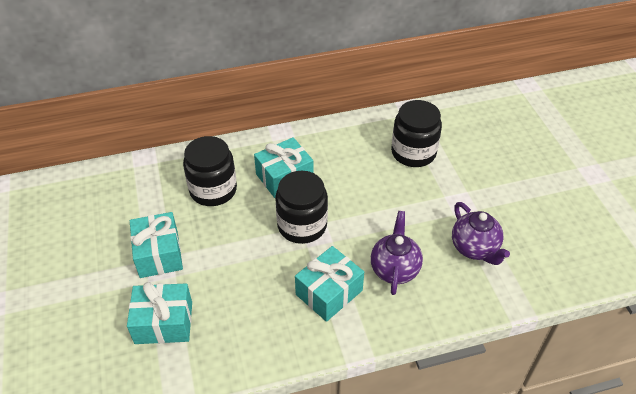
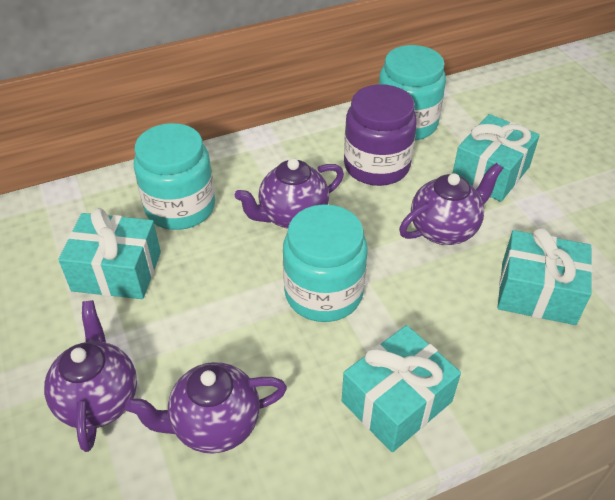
black jar: [183,136,237,206] [275,171,328,244] [391,100,442,167] = 3 -> none = 0
purple jar: none = 0 -> [344,84,417,186] = 1
purple teapot: [371,211,423,295] [452,202,510,265] = 2 -> [44,300,137,452] [125,362,287,454] [235,158,344,229] [399,163,503,245] = 4
turquoise jar: none = 0 -> [134,123,215,230] [283,204,368,322] [379,45,446,141] = 3

